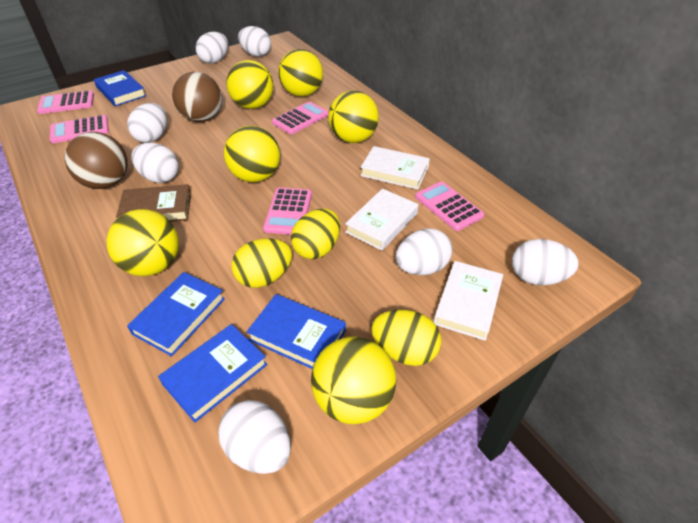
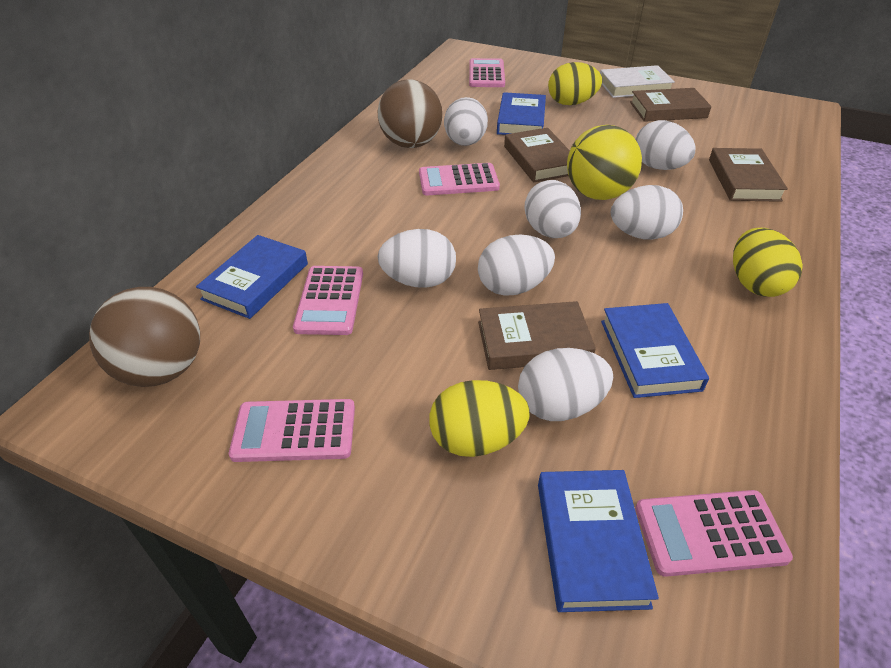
brown book: [116,184,191,222] = 1 -> [478,301,596,370] [504,128,570,183] [630,88,711,122] [709,148,788,202] = 4
white book: [345,189,419,250] [360,146,430,189] [434,261,503,341] = 3 -> [600,65,675,98] = 1
yellow ball: [107,209,179,276] [224,126,280,182] [226,60,274,109] [278,49,323,97] [311,337,396,424] [328,91,379,143] = 6 -> [567,125,642,200] = 1

